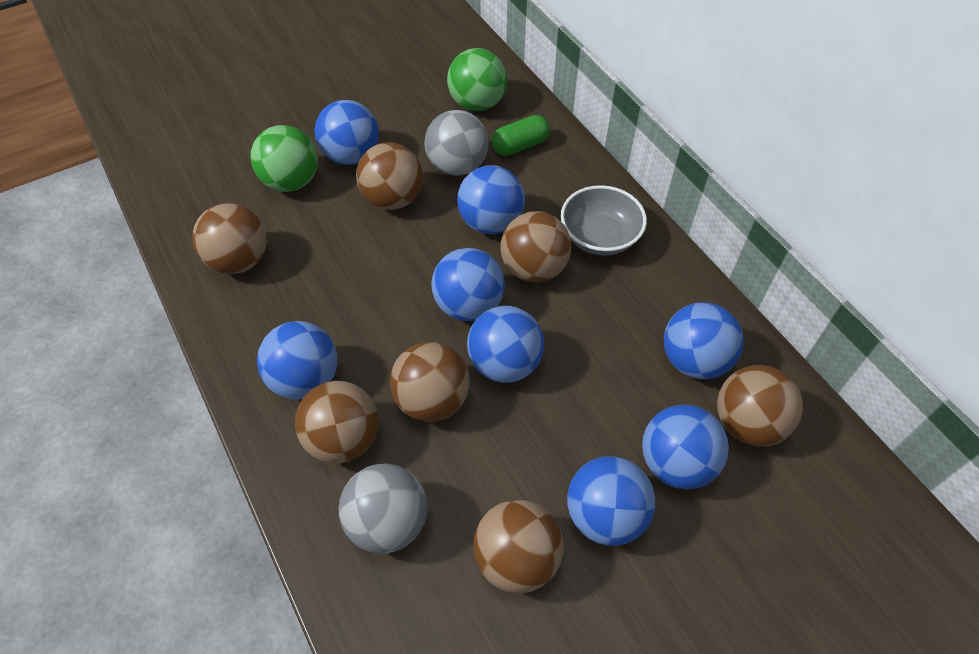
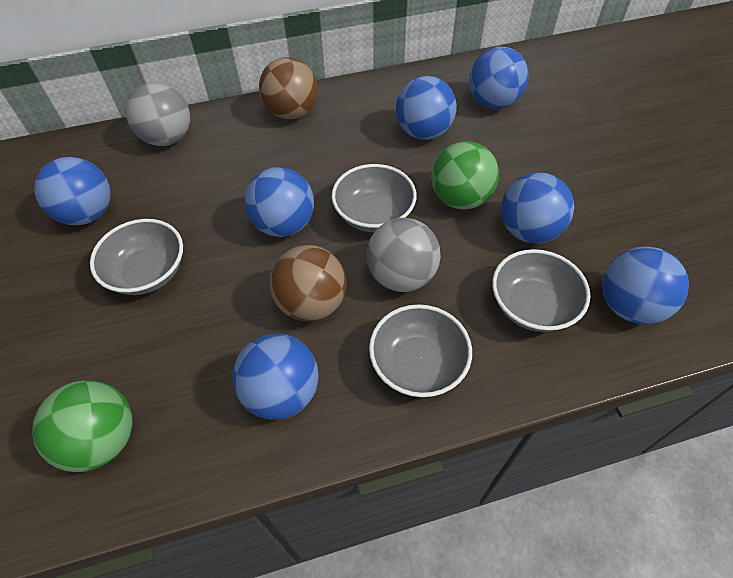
blue ball: [257,321,337,399] [315,100,379,165] [431,248,505,321] [457,165,525,234] [467,306,544,383] [567,456,655,546] [642,404,729,489] [664,302,744,379] = 8 -> [34,157,111,225] [232,334,319,420] [244,167,314,237] [396,76,457,140] [469,47,528,109] [501,173,574,243] [602,247,689,324] = 7
brown ball: [192,203,266,274] [295,381,379,463] [356,142,423,210] [390,342,470,422] [473,499,564,593] [501,211,571,283] [717,365,803,446] = 7 -> [259,57,318,119] [270,245,347,321] = 2
green capsule: [492,115,550,156] = 1 -> none = 0
grey bowl: [561,185,647,256] = 1 -> [90,219,183,295] [332,164,417,232] [369,304,472,397] [492,249,590,332] = 4

